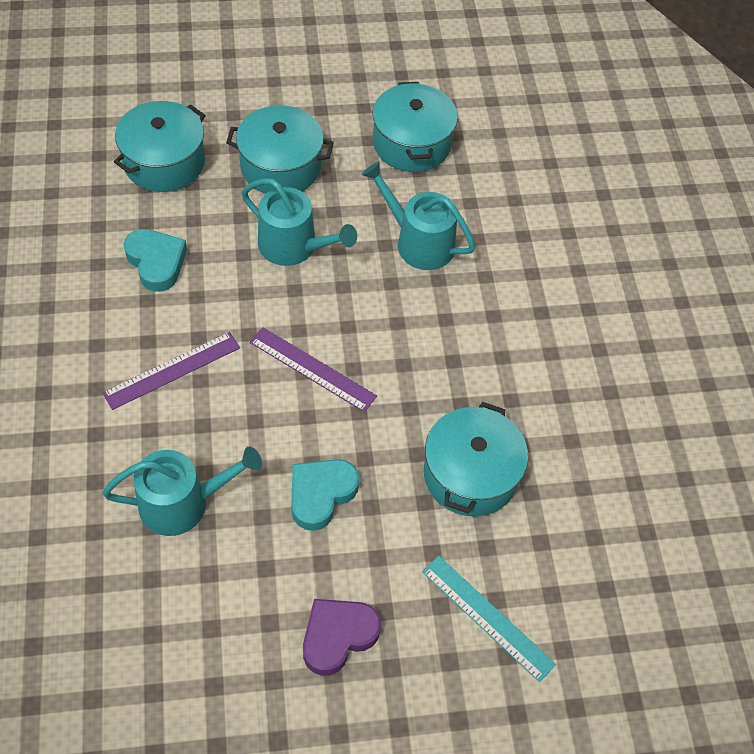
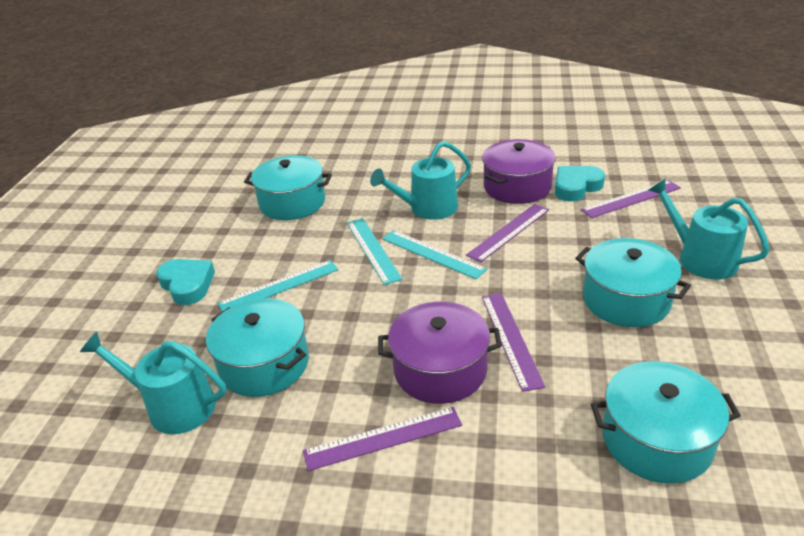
purple heart: [303,599,381,676] = 1 -> none = 0
purple pot: none = 0 -> [378,302,502,404] [482,139,556,204] = 2
purple ruler: [102,332,240,410] [250,327,377,412] = 2 -> [303,407,462,471] [466,204,549,262] [482,293,545,392] [581,180,681,218] = 4
turquoise ruler: [422,556,556,682] = 1 -> [218,260,338,311] [347,218,402,285] [382,230,487,279] = 3

